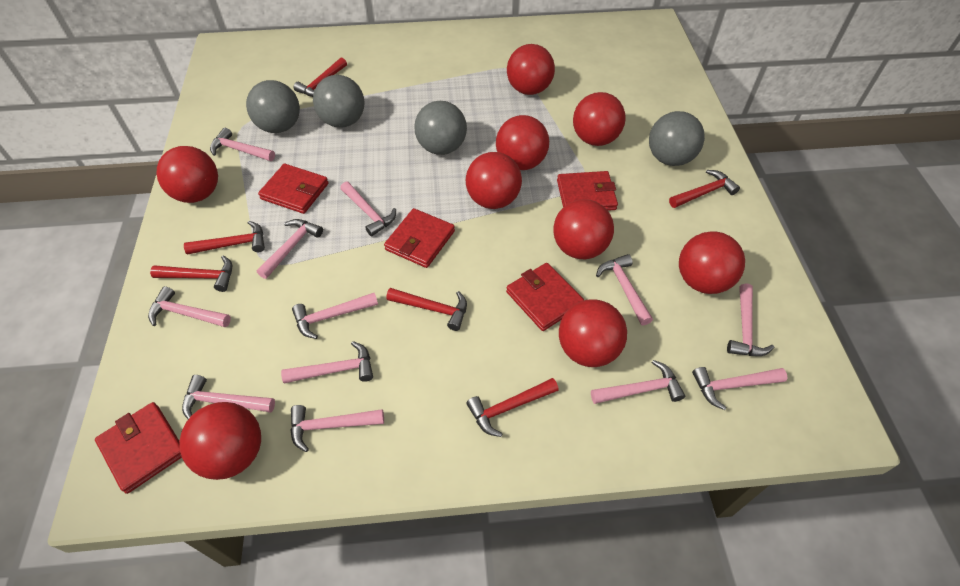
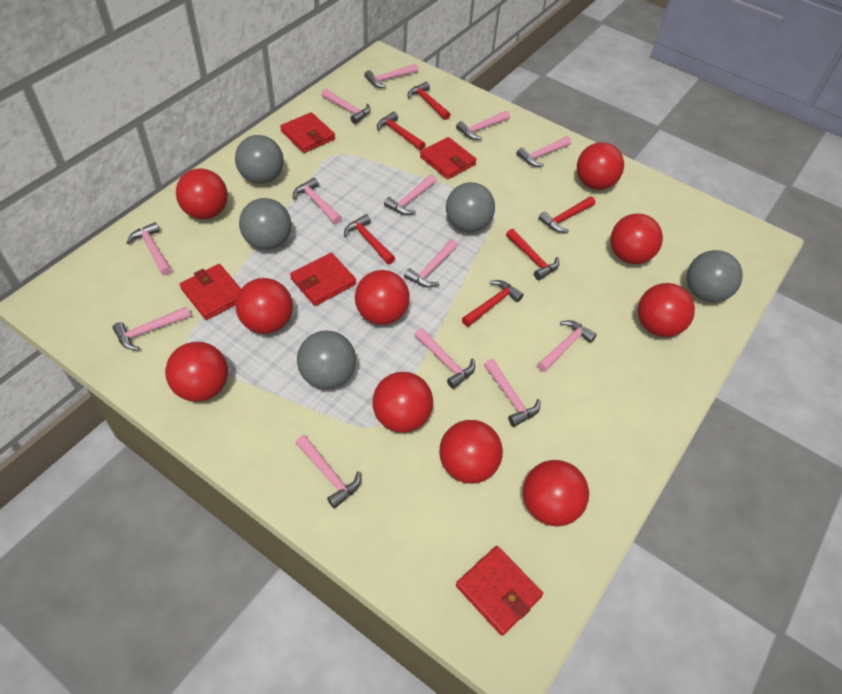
grey ball: [246,80,300,133] [313,75,365,128] [414,101,467,155] [649,111,705,166] = 4 -> [235,135,284,184] [239,198,292,250] [297,330,356,389] [446,182,495,232] [687,250,743,302] = 5
pink hammer: [148,286,231,327] [182,375,275,419] [210,128,275,161] [257,219,323,279] [281,341,373,383] [290,405,384,452] [292,293,378,339] [340,182,396,237] [591,360,685,404] [596,254,653,326] [692,367,787,410] [727,283,774,356] = 12 -> [112,306,191,350] [127,222,172,275] [293,178,342,224] [296,435,361,509] [321,89,370,124] [364,64,418,88] [384,175,437,215] [404,240,457,288] [415,328,475,389] [456,111,510,140] [484,359,541,427] [517,136,571,167] [537,320,597,372] = 13
red ball: [157,146,218,203] [179,402,261,480] [466,152,522,209] [496,115,549,170] [507,44,555,95] [553,199,614,259] [559,299,627,367] [573,92,626,146] [679,231,745,294] = 9 -> [165,342,228,402] [176,168,228,219] [235,278,293,334] [355,270,410,325] [372,372,433,433] [439,420,503,484] [523,460,589,527] [577,142,624,190] [610,214,663,264] [638,283,695,337] = 10

